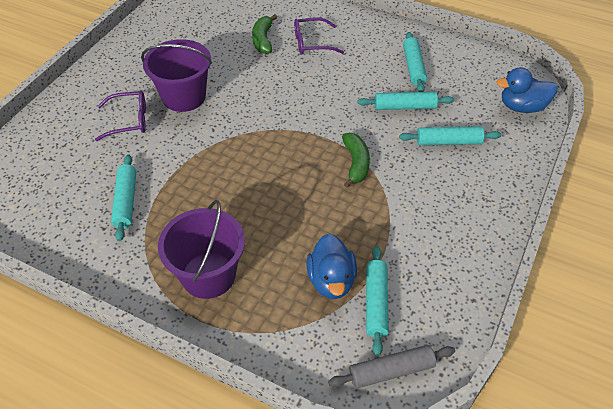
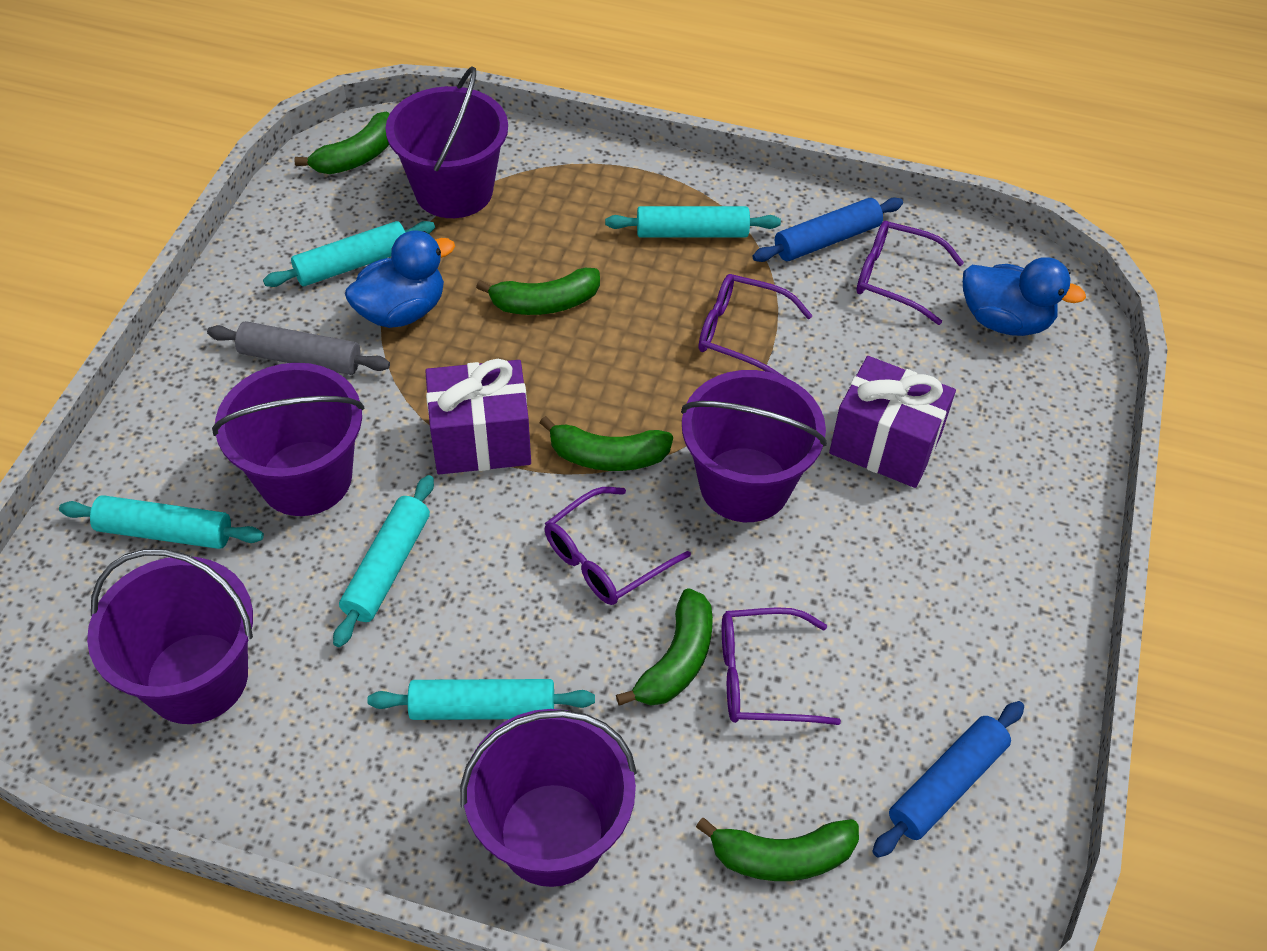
blue rolling pin: none = 0 -> [752,198,903,262] [872,701,1024,858] = 2
green banana: [252,14,277,54] [342,133,370,188] = 2 -> [294,111,390,174] [476,268,600,315] [540,416,673,471] [616,588,713,706] [696,818,859,881] = 5
purple bucket: [141,39,212,112] [158,200,245,299] = 2 -> [87,549,253,724] [212,363,365,516] [385,66,508,218] [460,709,637,887] [681,370,827,522] = 5
purple gift: none = 0 -> [425,359,531,474] [829,356,956,488] = 2
purple glasses: [95,91,146,141] [294,17,344,55] = 2 -> [545,487,691,605] [699,274,813,378] [722,607,841,725] [856,221,964,325] = 4

